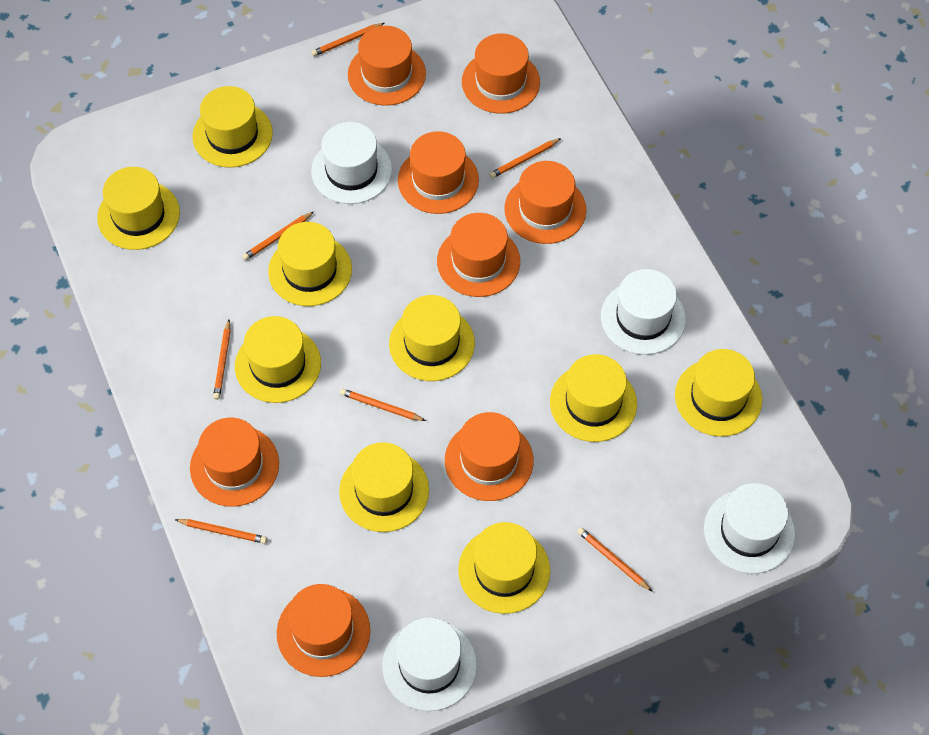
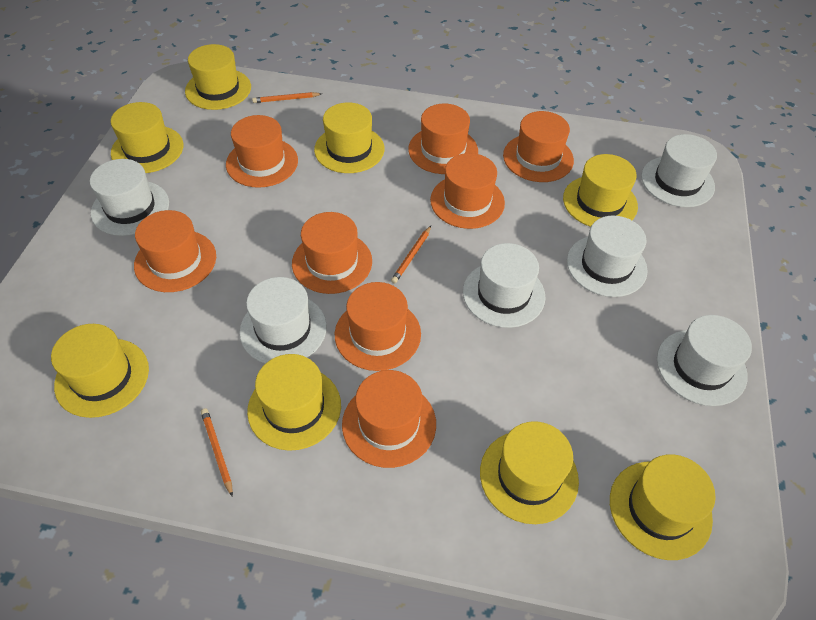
orange pencil: [175,519,267,544] [213,320,231,400] [242,212,314,260] [311,23,384,56] [340,388,426,421] [489,138,561,178] [577,527,653,592] = 7 -> [201,408,233,497] [252,92,322,103] [391,226,431,283] = 3
white hat: [311,122,392,204] [382,617,477,711] [601,269,686,355] [704,483,795,574] = 4 -> [90,159,169,236] [240,277,327,364] [463,243,546,328] [567,216,648,297] [641,134,717,207] [657,315,752,406] = 6
yellow hat: [97,167,180,250] [192,86,273,168] [235,316,321,403] [268,222,352,306] [339,442,429,532] [389,295,475,381] [458,522,550,614] [550,354,637,442] [675,349,762,437] = 9 -> [51,324,149,418] [111,102,183,173] [185,44,251,110] [247,354,341,451] [314,102,384,173] [480,421,579,524] [563,154,638,227] [610,454,716,560] = 8

